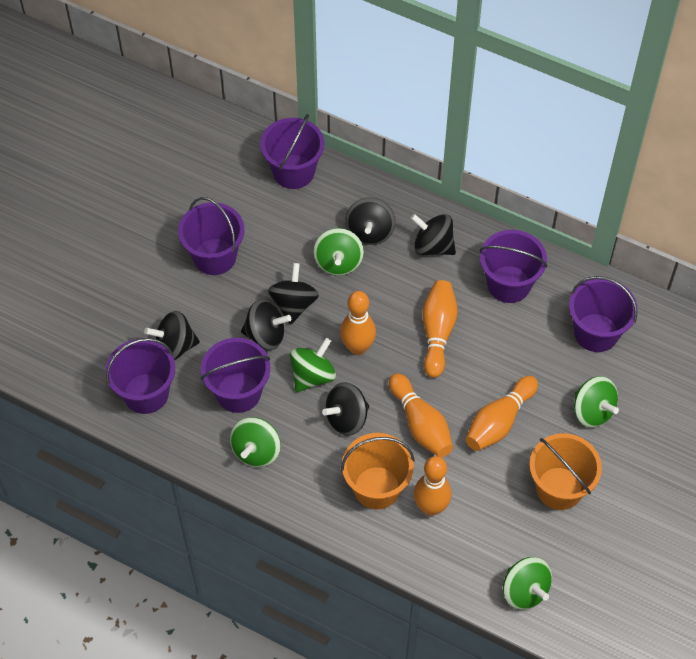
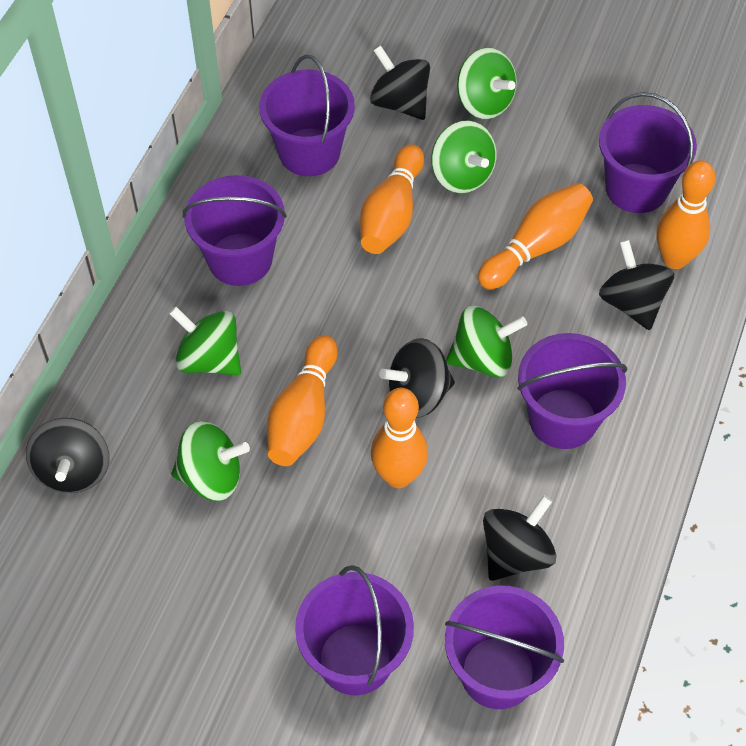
black spinning top: [144,311,200,361] [241,300,291,350] [268,263,319,325] [322,382,369,436] [346,198,395,245] [411,214,456,255] = 6 -> [26,418,109,493] [370,46,430,120] [379,338,455,418] [483,495,556,581] [599,240,674,330] = 5
orange bucket: [341,433,415,509] [530,433,602,510] = 2 -> none = 0

